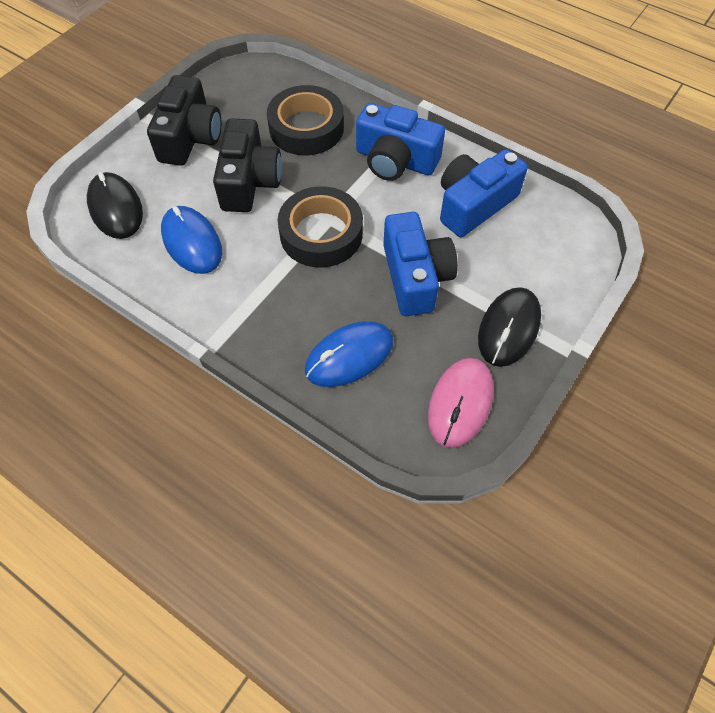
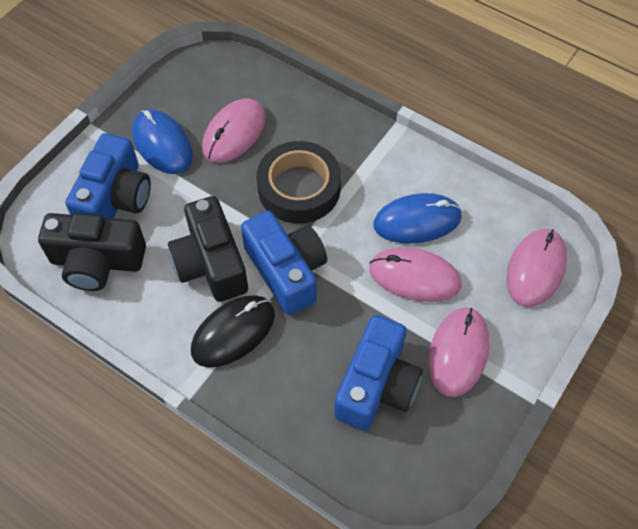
black mouse: [87,172,143,239] [478,287,541,367] = 2 -> [191,295,275,368] = 1
black tape: [267,85,344,155] [278,186,363,268] = 2 -> [257,141,341,223] = 1
pink mouse: [428,358,494,448] = 1 -> [202,98,266,163] [369,247,461,302] [428,308,489,397] [506,229,567,307] = 4

